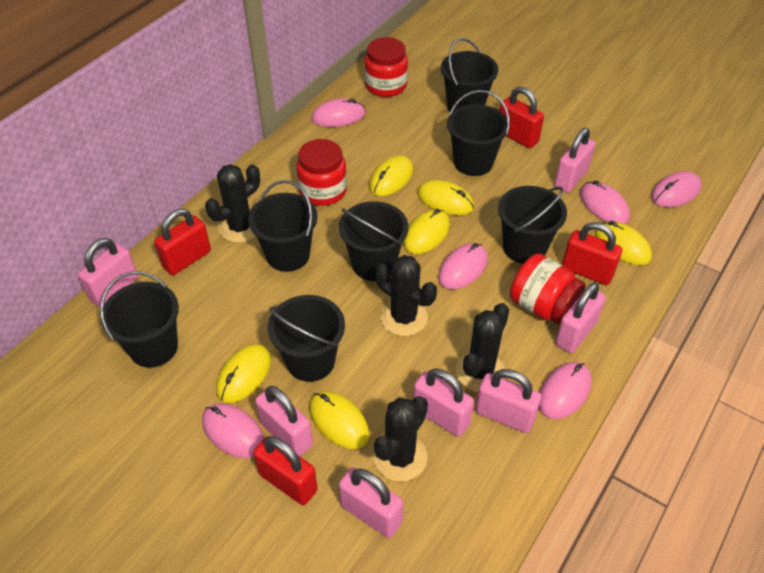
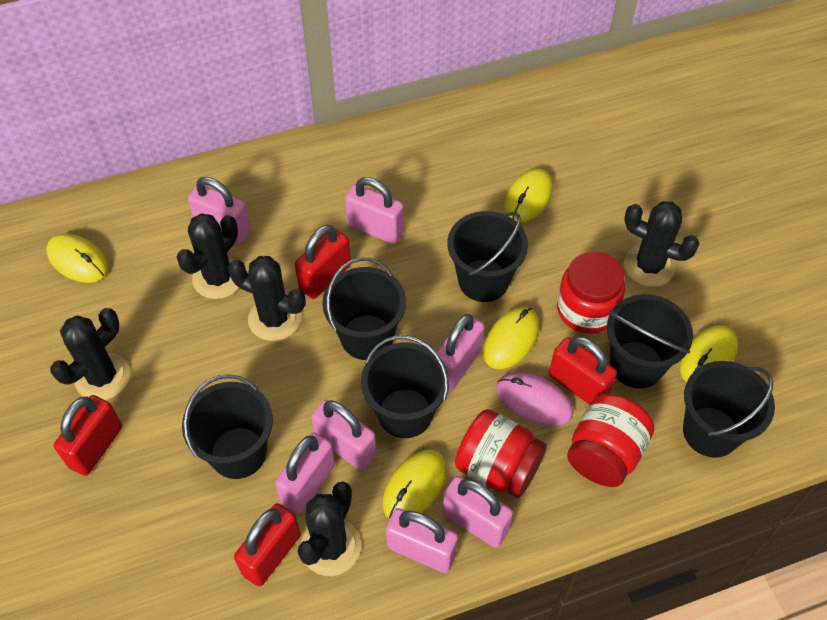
black bucket: [100,272,179,368] [248,180,318,272] [268,295,345,382] [339,201,408,281] [441,38,498,112] [447,90,510,176] [498,186,567,264] = 7 -> [182,374,273,479] [322,257,406,360] [361,335,449,438] [447,211,528,302] [607,294,693,389] [683,361,775,458] = 6
black cactus: [205,164,260,243] [374,396,428,482] [375,255,437,336] [456,303,509,392] = 4 -> [50,308,130,400] [177,213,239,299] [228,256,306,341] [298,482,361,576] [624,201,700,287] = 5
pink mouse: [202,403,264,458] [311,98,365,127] [438,243,488,289] [539,362,592,419] [580,180,630,224] [651,171,702,207] = 6 -> [496,373,573,426] = 1
yellow mouse: [216,344,271,403] [309,391,369,449] [369,156,413,196] [403,209,450,254] [417,180,474,215] [595,221,652,265] = 6 -> [46,234,109,283] [383,450,446,519] [483,307,540,369] [504,168,553,223] [680,325,738,382] = 5

